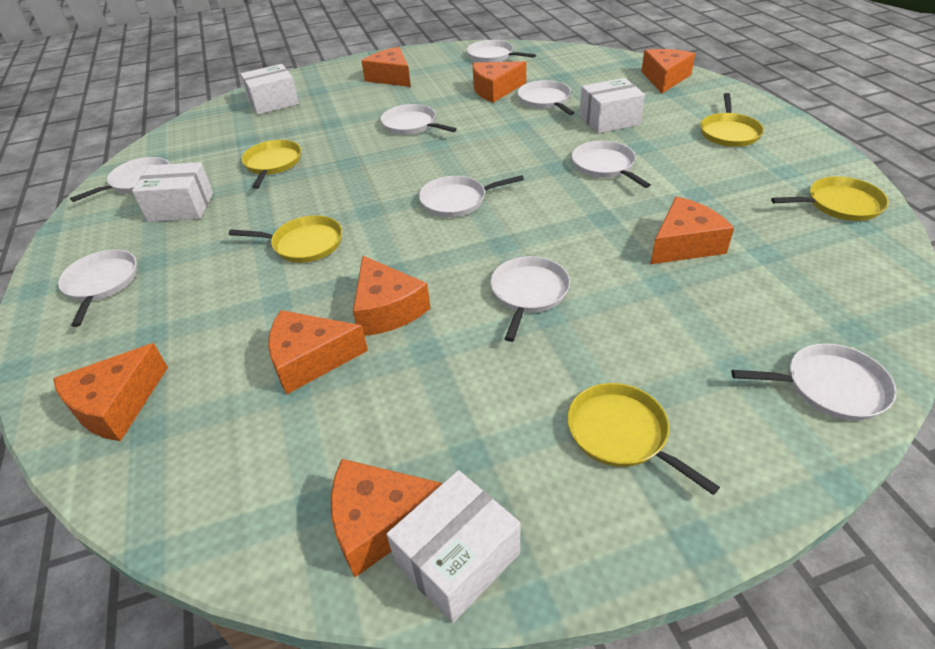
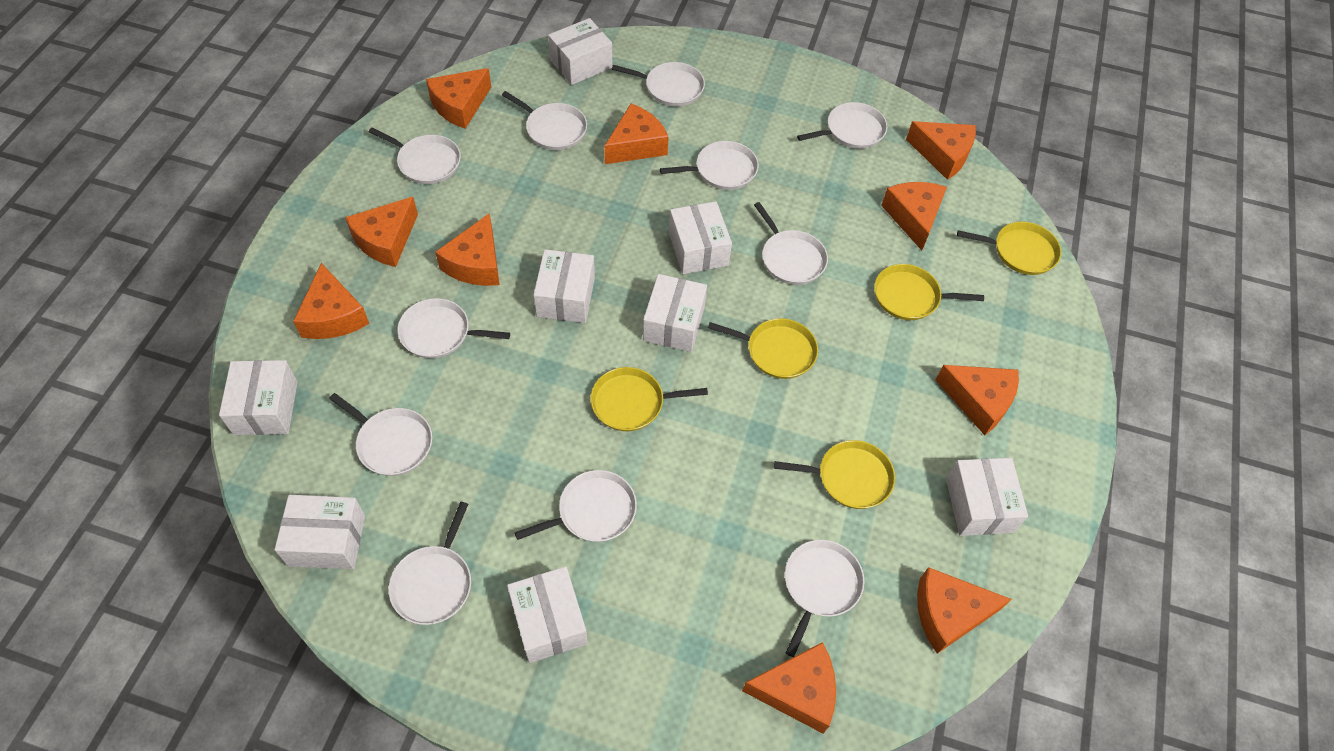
orange cheese: [53,343,168,441] [268,310,368,394] [331,459,443,577] [353,256,430,336] [361,47,411,87] [472,61,526,103] [641,49,695,93] [650,196,734,264] = 8 -> [293,263,369,339] [345,197,418,267] [426,68,491,129] [435,213,500,286] [604,104,669,164] [742,642,836,734] [881,182,947,250] [906,121,976,180] [917,567,1012,654] [936,365,1019,435] = 10
white box: [132,162,213,222] [241,64,299,115] [386,470,520,623] [579,78,645,134] = 4 -> [219,360,298,435] [275,495,365,569] [507,566,588,663] [534,249,595,323] [548,18,612,85] [643,274,707,352] [669,201,732,274] [946,458,1028,536] = 8
white pan: [58,249,137,327] [70,157,170,202] [381,104,457,135] [419,175,524,217] [467,40,536,62] [490,256,570,342] [517,80,574,115] [572,141,651,188] [732,343,897,421] = 9 -> [329,393,432,476] [369,127,461,184] [389,502,471,625] [397,298,510,359] [502,91,587,150] [515,470,637,542] [612,62,705,106] [660,141,759,190] [754,202,828,285] [785,540,865,657] [797,102,887,149] = 11

